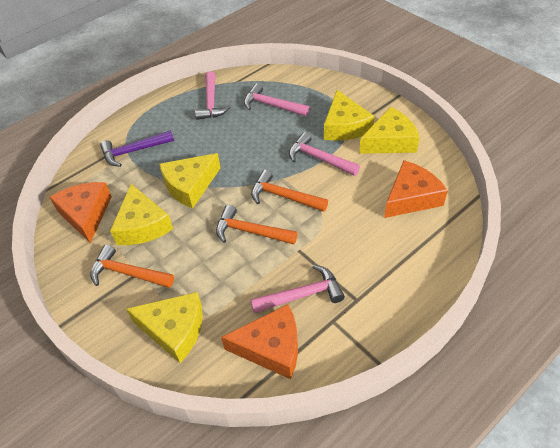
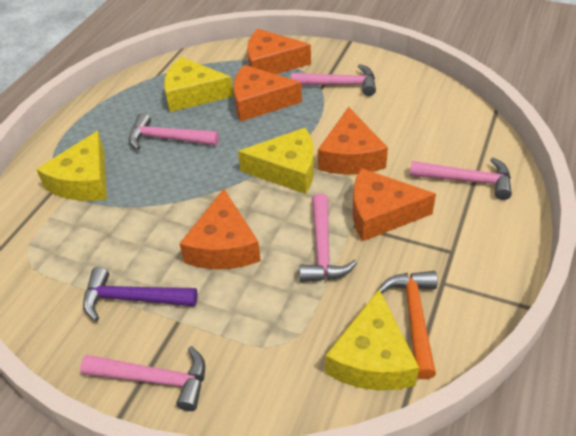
orange cheese: [49,182,112,243] [221,304,298,379] [384,160,448,218] = 3 -> [179,189,261,269] [233,65,302,122] [247,29,311,74] [318,107,388,175] [353,168,436,241] = 5
orange hammer: [90,245,174,288] [216,205,297,244] [251,170,328,212] = 3 -> [377,271,438,379] = 1
pink hammer: [195,71,231,120] [244,83,309,116] [250,264,345,314] [289,132,360,176] = 4 -> [80,346,205,411] [129,113,219,150] [291,64,376,96] [299,194,357,282] [410,157,512,200] = 5
yellow cheese: [110,184,173,245] [126,292,203,363] [159,153,221,208] [324,90,374,141] [359,107,420,154] = 5 -> [36,131,107,201] [164,57,234,112] [238,128,314,194] [325,290,419,390] = 4

